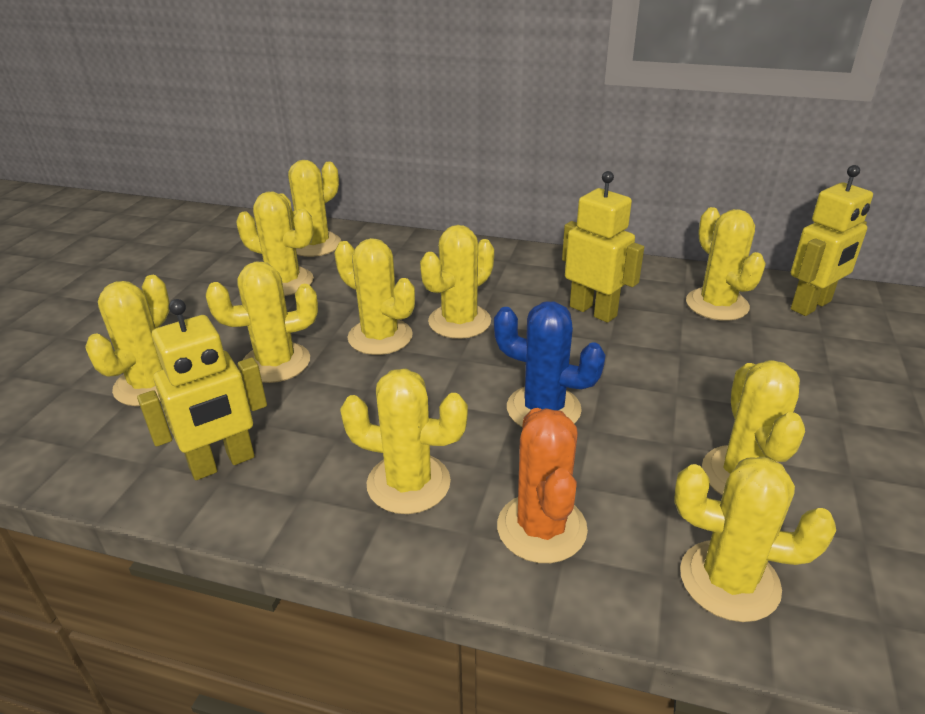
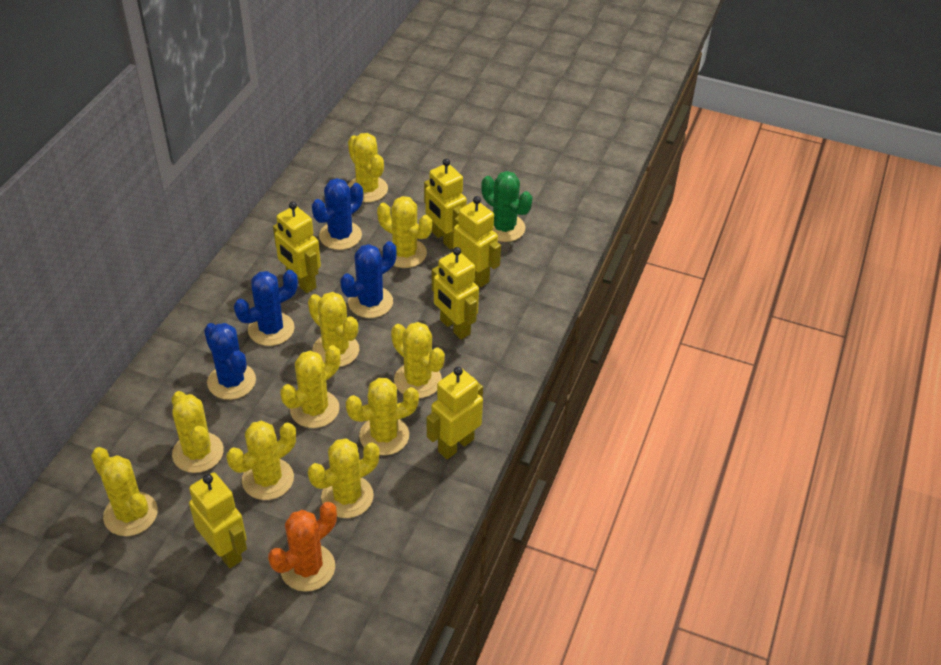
blue cactus: [494,302,606,427] = 1 -> [204,323,256,400] [234,270,298,346] [312,178,363,250] [340,241,396,318] = 4
green cactus: none = 0 -> [481,171,532,242] = 1
yellow robot: [137,299,267,480] [562,171,644,323] [791,165,873,316] = 3 -> [189,472,247,568] [273,201,321,293] [424,158,467,249] [427,367,483,459] [432,247,479,339] [453,196,501,287] = 6

